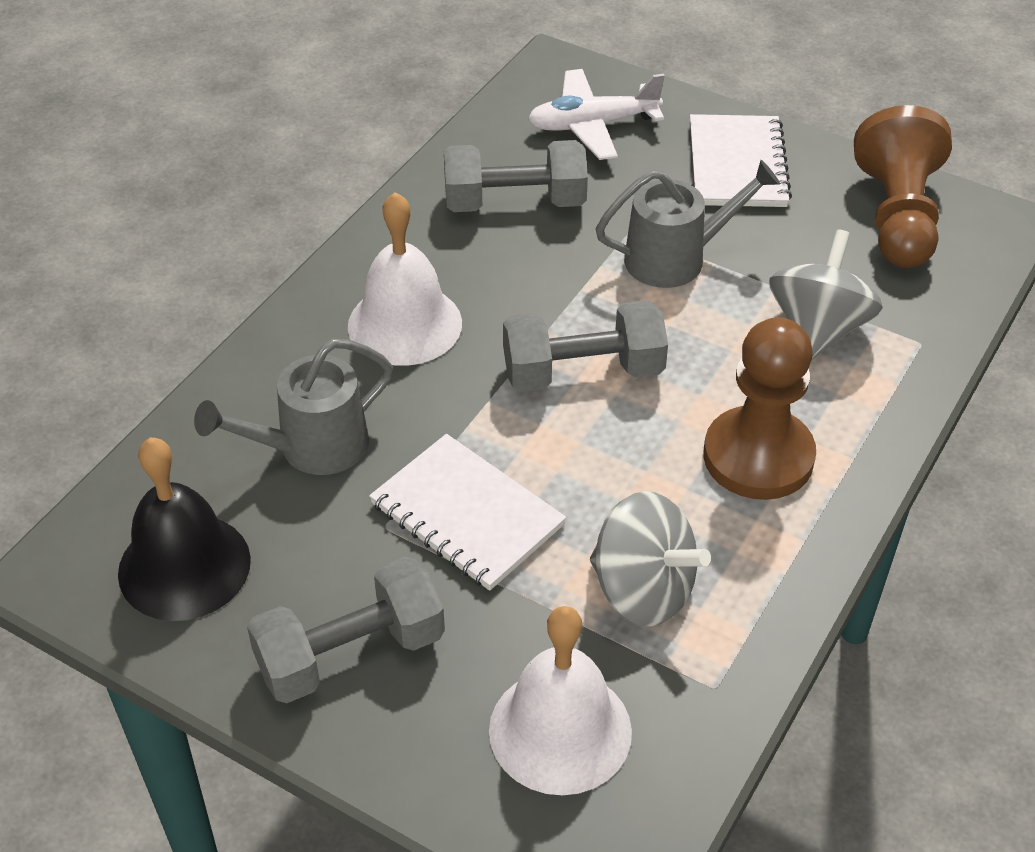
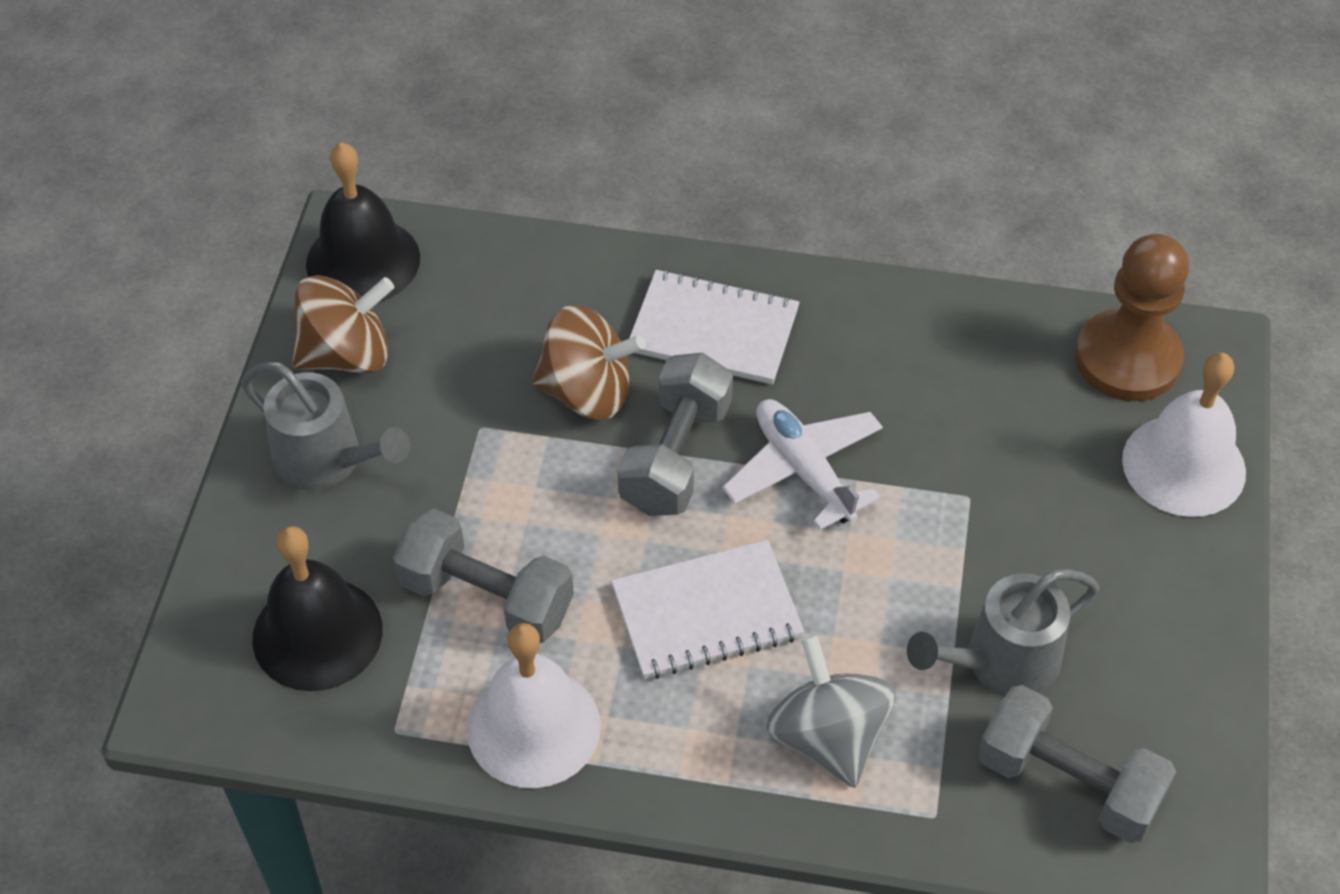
black bell: [118,438,251,621] = 1 -> [252,526,383,691] [306,142,420,302] = 2
brown pawn: [704,317,816,500] [854,105,952,268] = 2 -> [1075,234,1189,401] = 1
brown spinning top: none = 0 -> [292,275,394,374] [532,305,645,420] = 2
grey spinning top: [590,491,711,626] [769,229,883,360] = 2 -> [766,634,896,788] = 1

